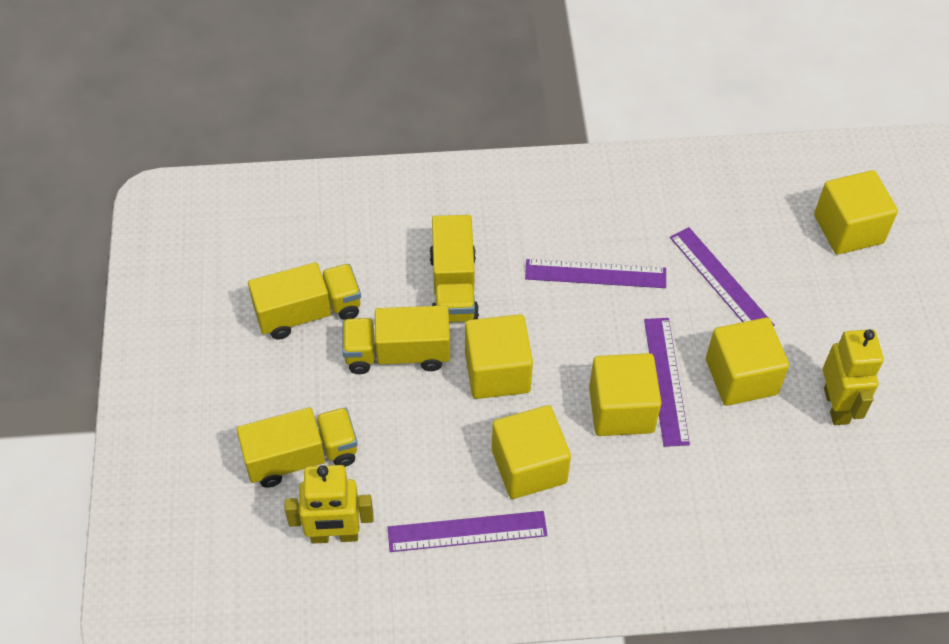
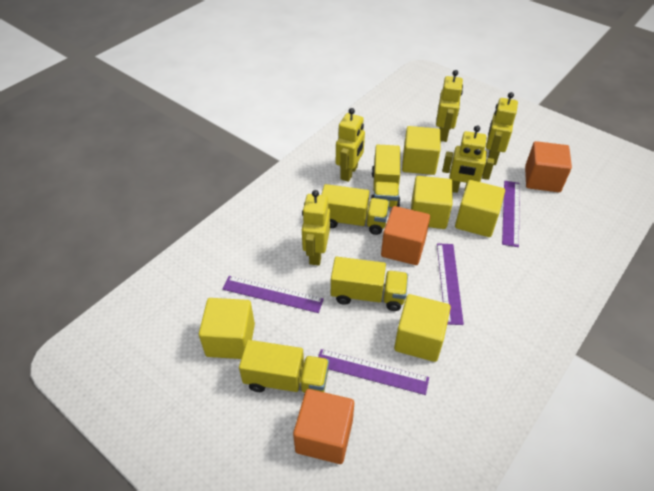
orange cube: none = 0 -> [293,389,354,464] [381,206,430,265] [525,141,572,192] = 3
yellow robot: [285,465,373,544] [823,329,884,425] = 2 -> [302,190,330,265] [336,108,365,182] [436,70,463,142] [442,125,494,193] [486,92,518,165] = 5

